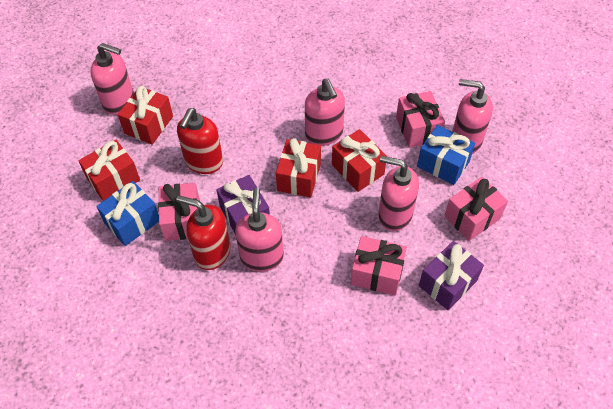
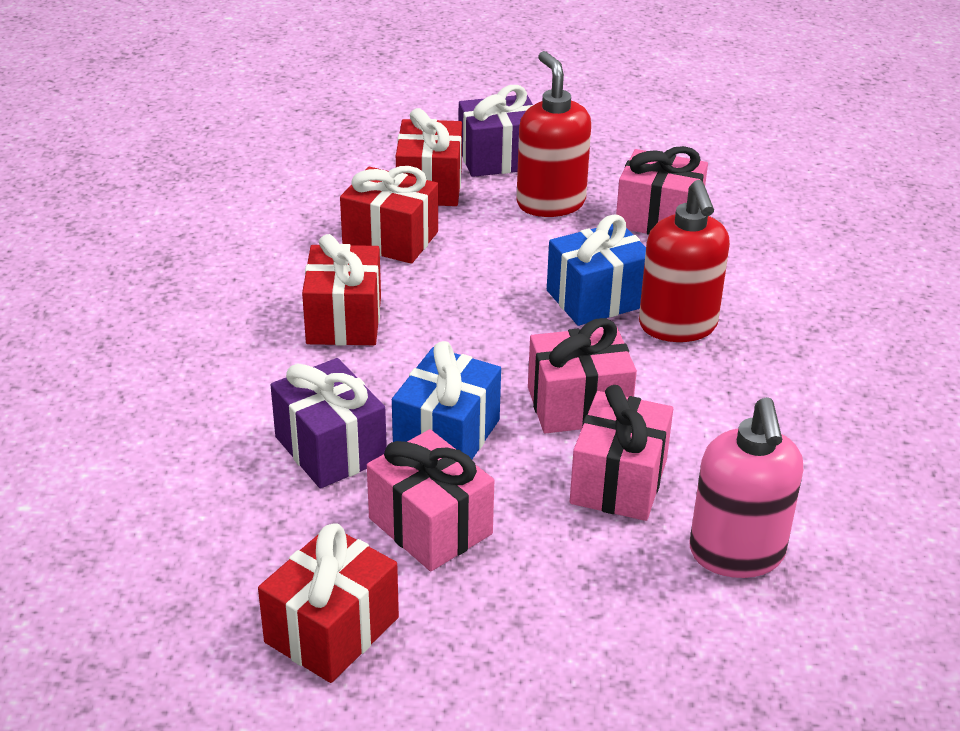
pink soap dispenser: [90,43,134,115] [235,188,284,272] [305,79,345,146] [378,156,419,231] [452,79,493,154] = 5 -> [690,397,803,578] = 1

